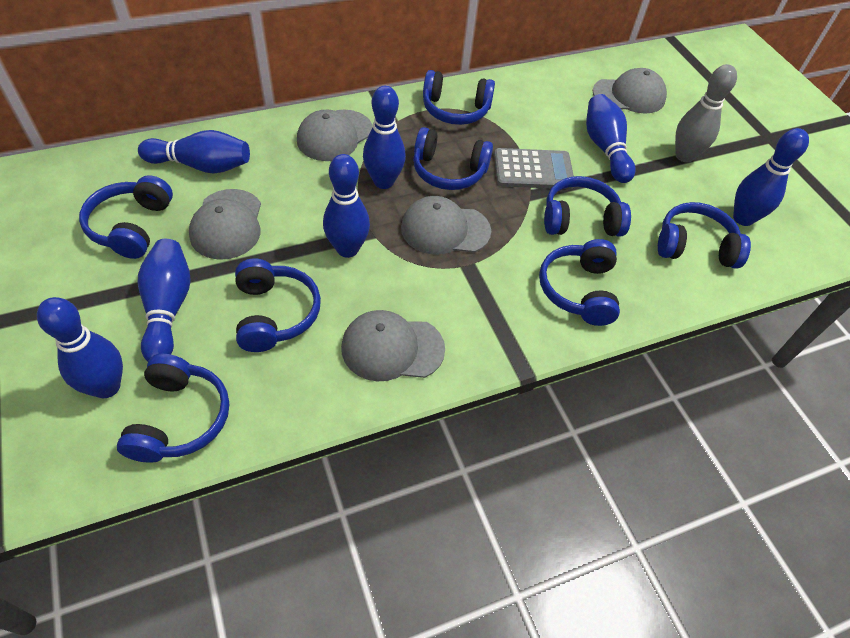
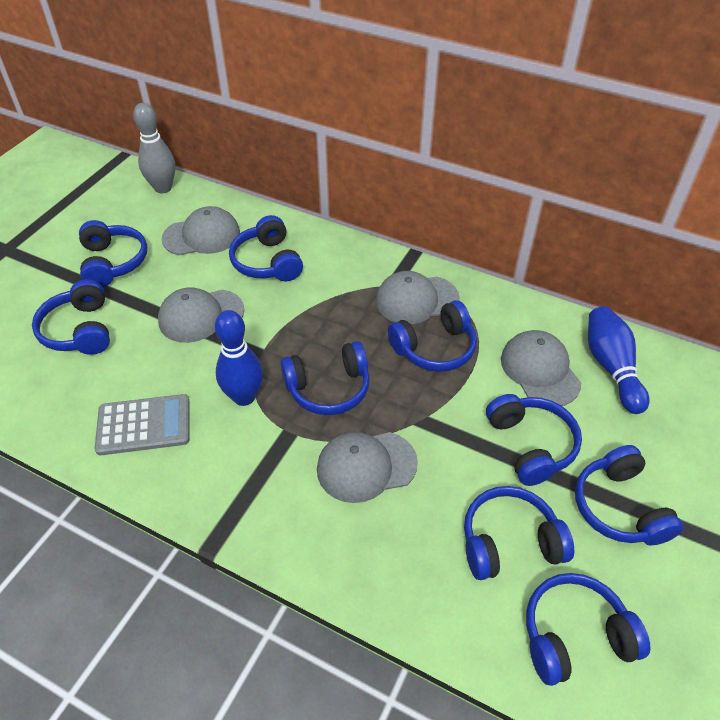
blue bowling pin: [37,297,123,398] [138,130,250,174] [138,239,191,361] [323,154,370,258] [363,86,406,189] [586,94,636,183] [733,128,809,226] = 7 -> [215,310,263,406] [588,306,650,414] = 2
blue headphones: [79,175,173,259] [117,354,229,463] [235,259,321,352] [413,127,493,190] [423,70,495,125] [539,239,620,326] [544,176,631,236] [658,202,751,269] = 8 -> [32,279,110,355] [79,220,147,287] [229,215,303,281] [280,341,370,415] [388,300,477,372] [464,486,574,580] [486,394,582,486] [526,573,651,686] [575,445,683,546] = 9

